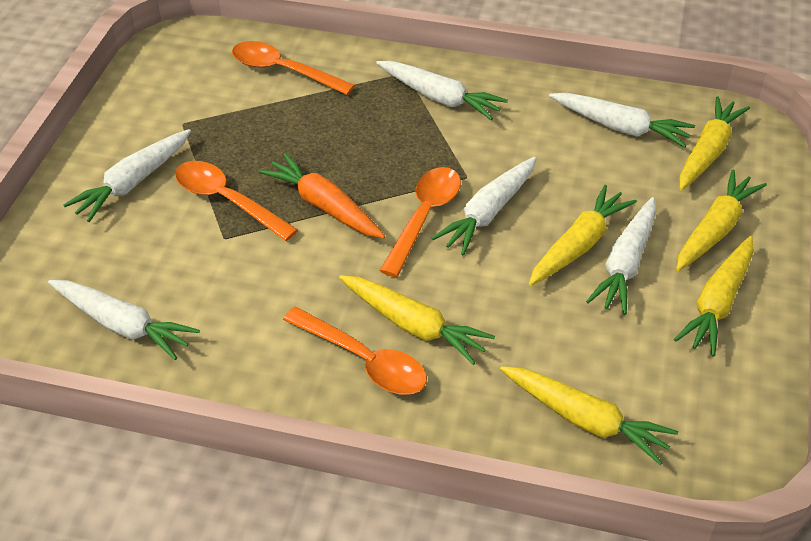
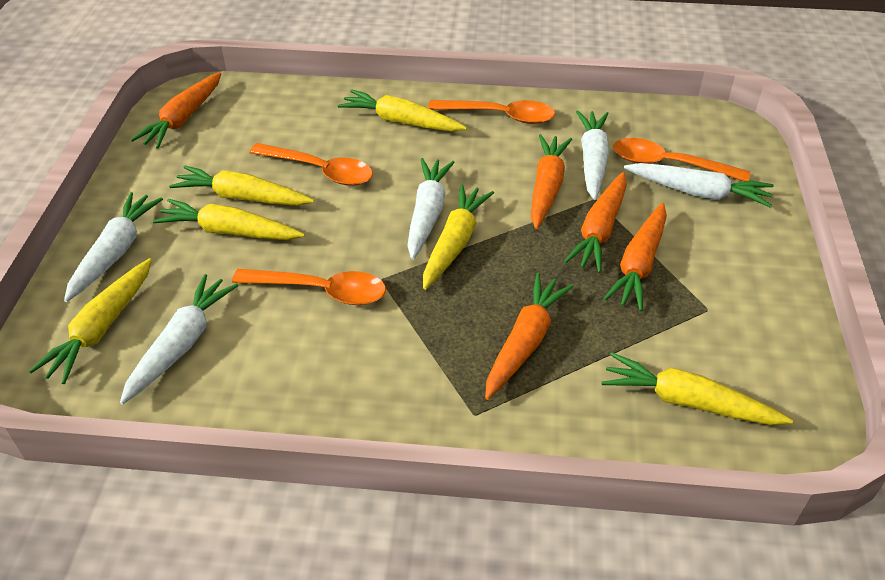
orange carrot: [259,153,385,239] = 1 -> [130,72,221,149] [485,273,574,400] [531,134,572,229] [564,172,627,273] [603,203,667,311] = 5
white carrot: [48,280,200,360] [63,129,191,222] [376,61,508,120] [432,157,536,256] [549,93,695,148] [586,197,656,315] = 6 -> [64,192,163,302] [120,274,238,405] [407,158,455,260] [576,111,609,200] [624,163,774,207] = 5

